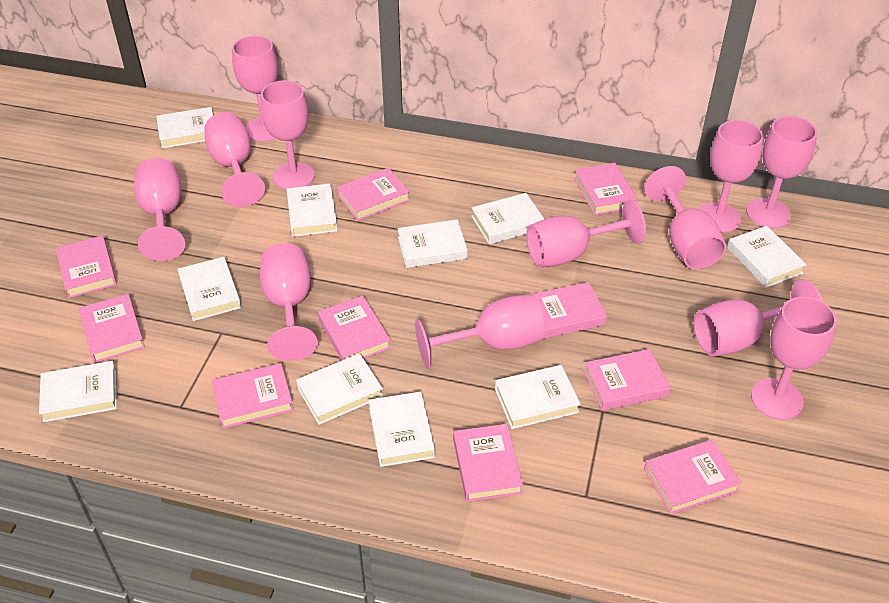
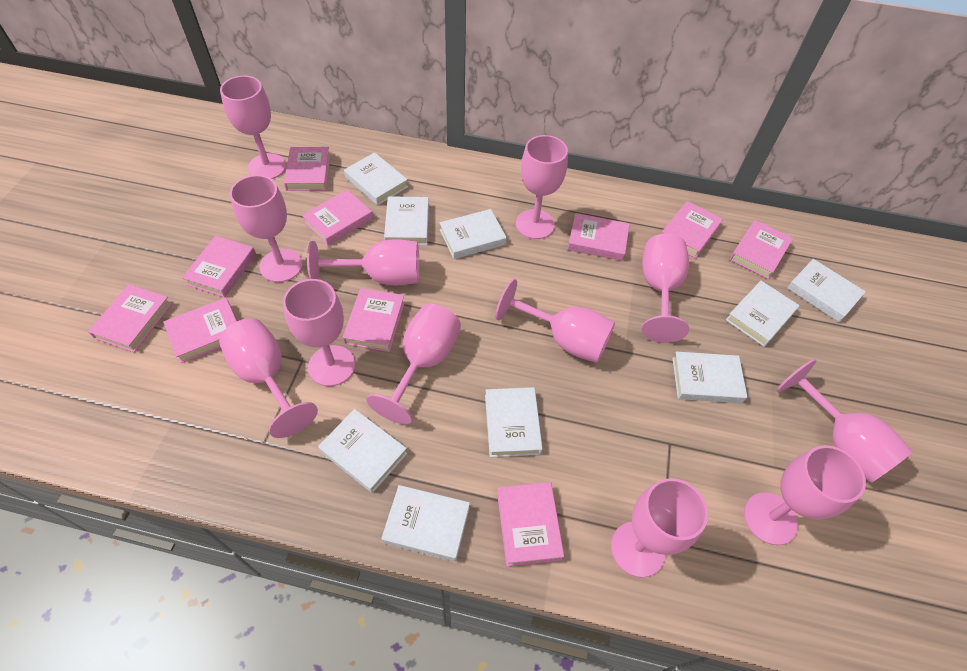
white book: [39,361,117,422] [156,107,213,149] [177,257,241,321] [287,184,338,237] [296,353,383,425] [369,392,435,467] [397,219,468,268] [471,193,544,244] [495,365,581,429] [727,226,807,288] = 10 -> [318,409,407,493] [344,152,408,205] [381,485,470,561] [384,196,429,245] [439,209,507,259] [485,387,543,457] [672,352,747,403] [726,281,799,347] [787,259,866,322] = 9

